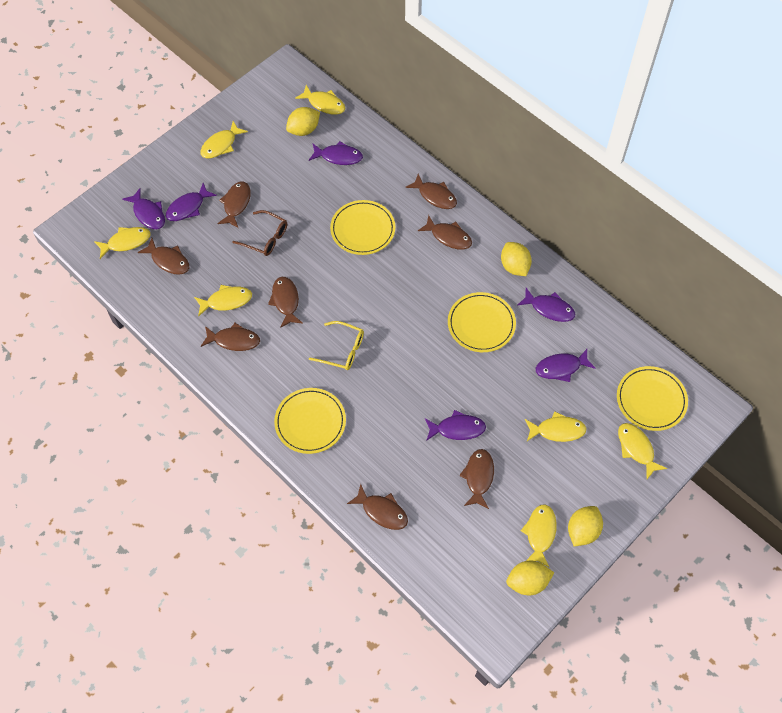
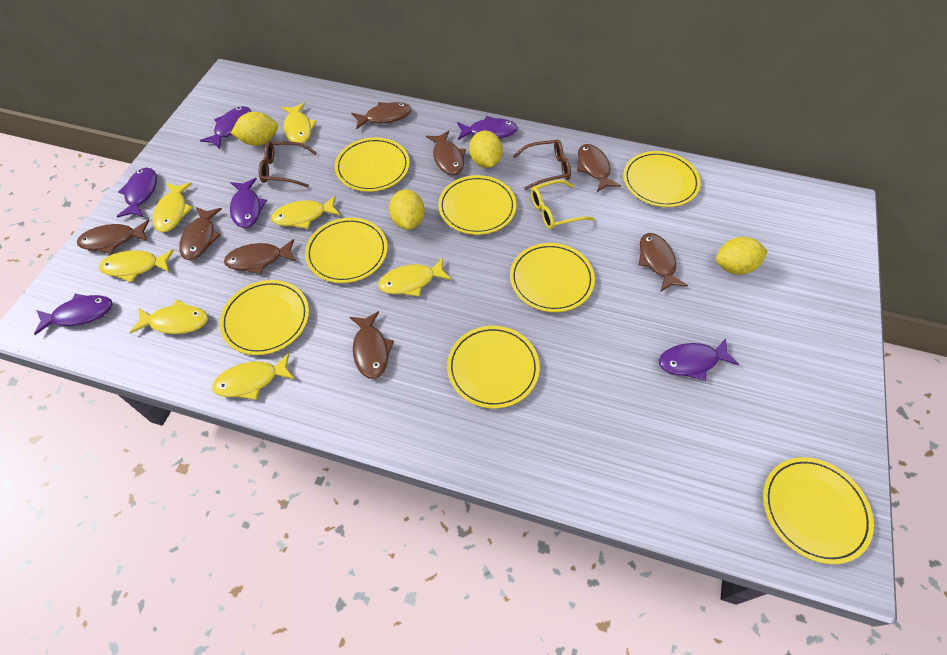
brown glasses: [233,210,287,256] = 1 -> [259,141,317,187] [513,139,571,190] = 2
yellow plate: [274,388,346,454] [330,200,395,255] [448,292,516,352] [617,366,688,431] = 4 -> [220,280,309,355] [305,218,388,283] [335,138,410,192] [438,175,517,235] [447,326,540,408] [510,243,595,312] [623,151,701,207] [763,457,874,564] = 8

